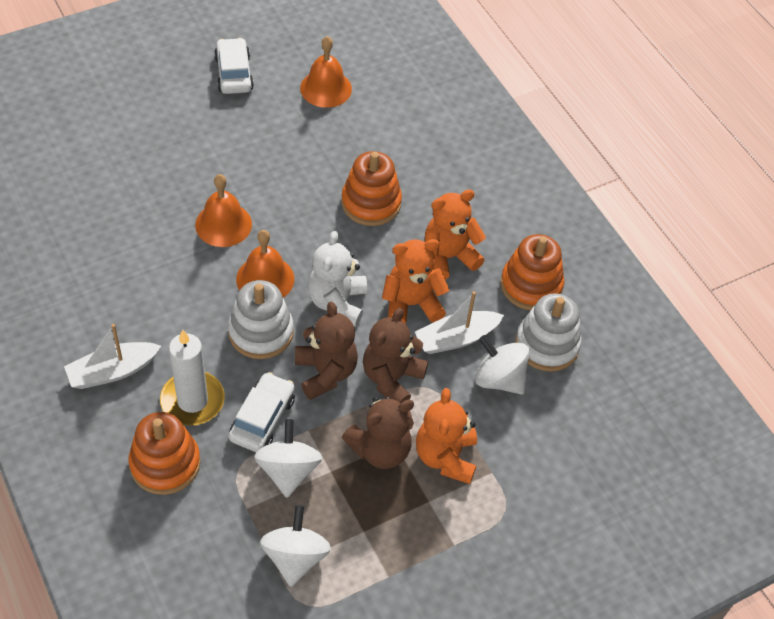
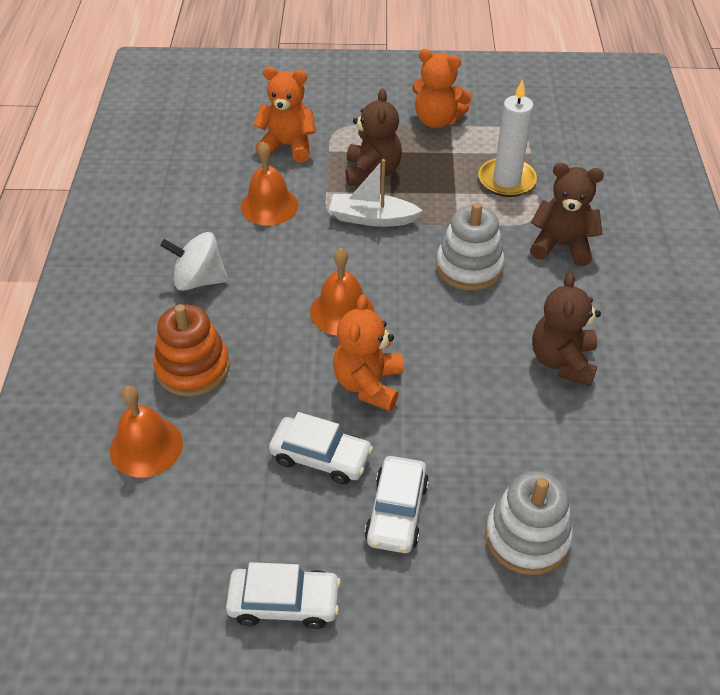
orange stacking toy: [129,412,200,495] [341,151,402,226] [501,234,564,310] = 3 -> [154,304,230,397] = 1
white boat: [64,324,161,389] [415,291,504,354] = 2 -> [329,159,423,227] = 1
white car: [214,38,254,94] [229,372,295,452] = 2 -> [226,562,341,629] [269,412,373,485] [365,456,429,553] = 3
white spinning top: [254,419,322,498] [260,505,331,587] [475,335,530,395] = 3 -> [160,232,229,291] = 1
white teddy bear: [308,231,367,327] = 1 -> none = 0

